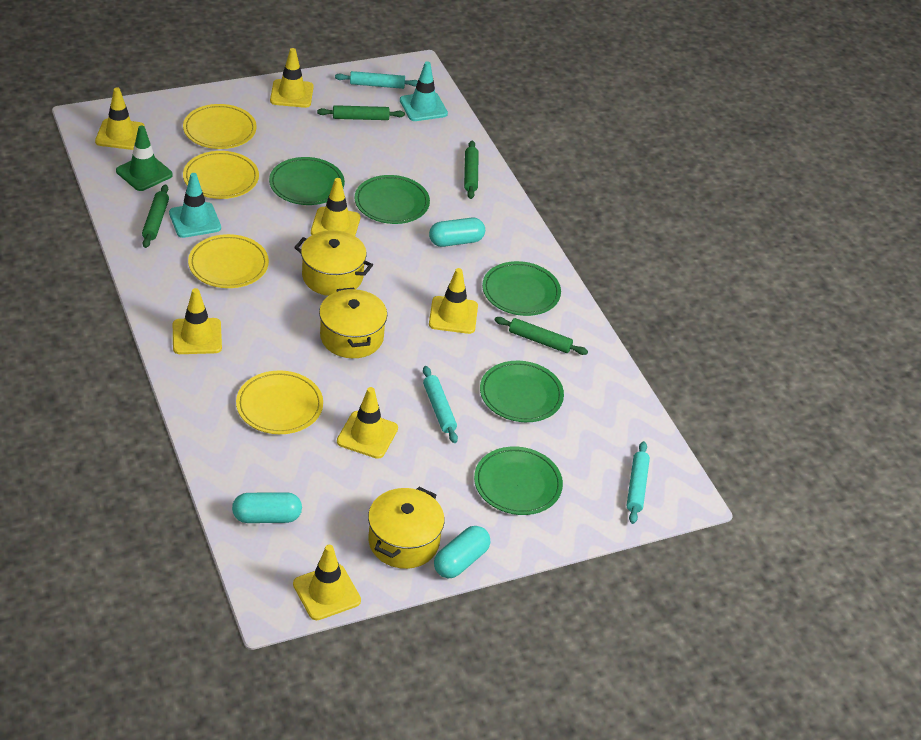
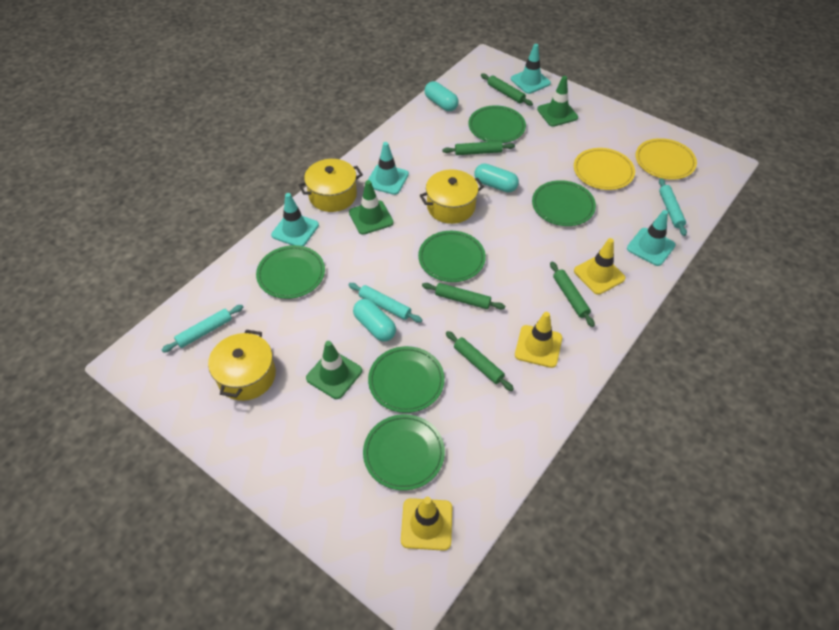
green plate: [269,157,345,205] [355,175,430,224] [474,446,563,515] [480,361,564,422] [482,261,561,316] = 5 -> [256,245,325,299] [363,414,445,490] [368,346,445,413] [418,231,486,282] [468,105,526,143] [532,180,596,226] = 6
green rolling pin: [142,185,169,248] [317,105,405,120] [464,141,479,199] [495,317,588,355] = 4 -> [422,283,505,310] [442,141,515,155] [446,331,514,391] [481,74,533,106] [550,262,595,327] = 5
green traffic cone: [116,125,173,191] = 1 -> [306,341,362,399] [349,180,394,235] [537,76,578,127] = 3
turquoise traffic cone: [169,173,221,238] [400,61,448,121] = 2 -> [271,193,319,246] [368,142,409,195] [511,44,551,94] [627,210,676,266] = 4
yellow plate: [183,104,257,149] [183,151,259,199] [188,234,269,288] [236,371,323,434] = 4 -> [574,148,635,190] [636,138,697,180] = 2
yellow traffic cone: [95,87,145,150] [173,288,222,354] [270,48,314,108] [293,545,361,620] [311,178,360,236] [337,387,398,459] [429,268,478,334] = 7 -> [401,497,452,551] [515,312,562,368] [574,238,626,295] = 3

